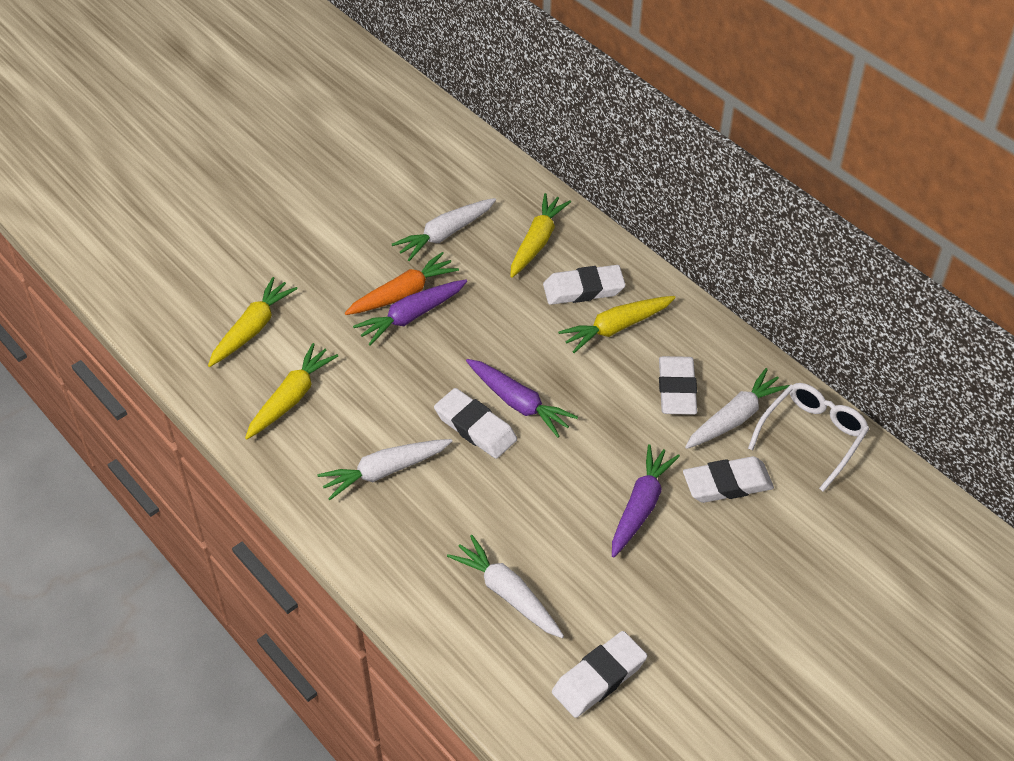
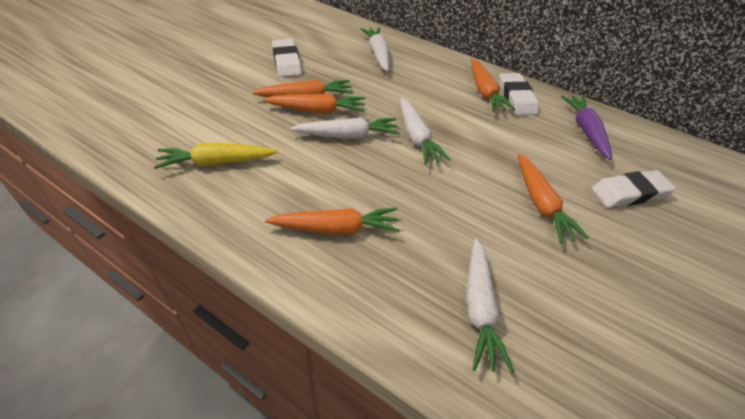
orange carrot: [345,252,459,315] = 1 -> [252,80,353,97] [263,94,365,113] [265,207,400,235] [471,59,516,112] [518,154,589,244] = 5
purple carrot: [353,280,467,346] [466,359,578,438] [612,444,680,558] = 3 -> [561,95,612,160] = 1
white eraser: [434,388,517,459] [543,265,626,305] [552,631,647,718] [659,356,697,415] [683,456,774,503] = 5 -> [272,39,302,77] [499,73,539,115] [592,170,676,208] = 3
white glasses: [748,383,869,492] = 1 -> none = 0
yellow carrot: [208,277,298,367] [245,343,338,439] [510,193,571,278] [558,296,676,353] = 4 -> [154,143,278,169] = 1

